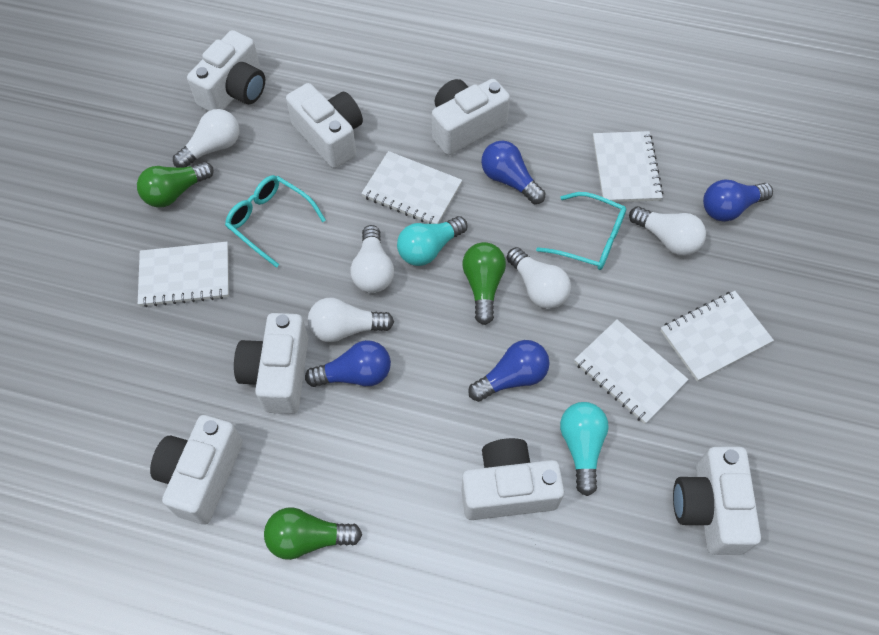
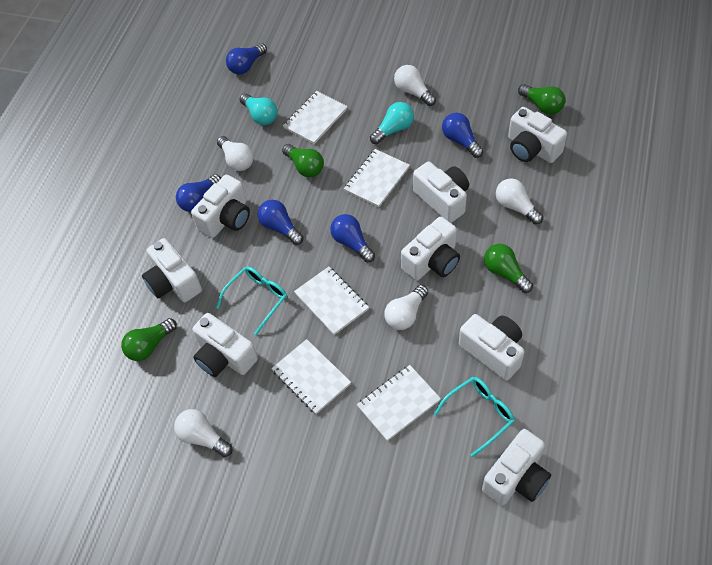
blue light bulb: [305,340,391,387] [468,340,550,402] [481,141,546,204] [703,179,773,222] = 4 -> [176,174,221,212] [226,43,267,75] [257,200,304,245] [330,214,375,262] [442,113,484,158] = 5
green light bulb: [137,161,214,207] [264,508,362,560] [462,242,506,325] = 3 -> [121,318,177,361] [282,144,324,177] [484,244,533,293] [518,84,565,115] = 4
white camera: [150,415,243,524] [187,30,265,111] [234,313,309,414] [286,83,363,168] [432,79,510,155] [461,438,564,520] [673,447,761,555] = 7 -> [142,238,202,302] [191,174,250,238] [192,313,258,377] [401,217,460,280] [413,162,469,223] [459,314,525,381] [482,429,551,506] [508,107,567,163] = 8

